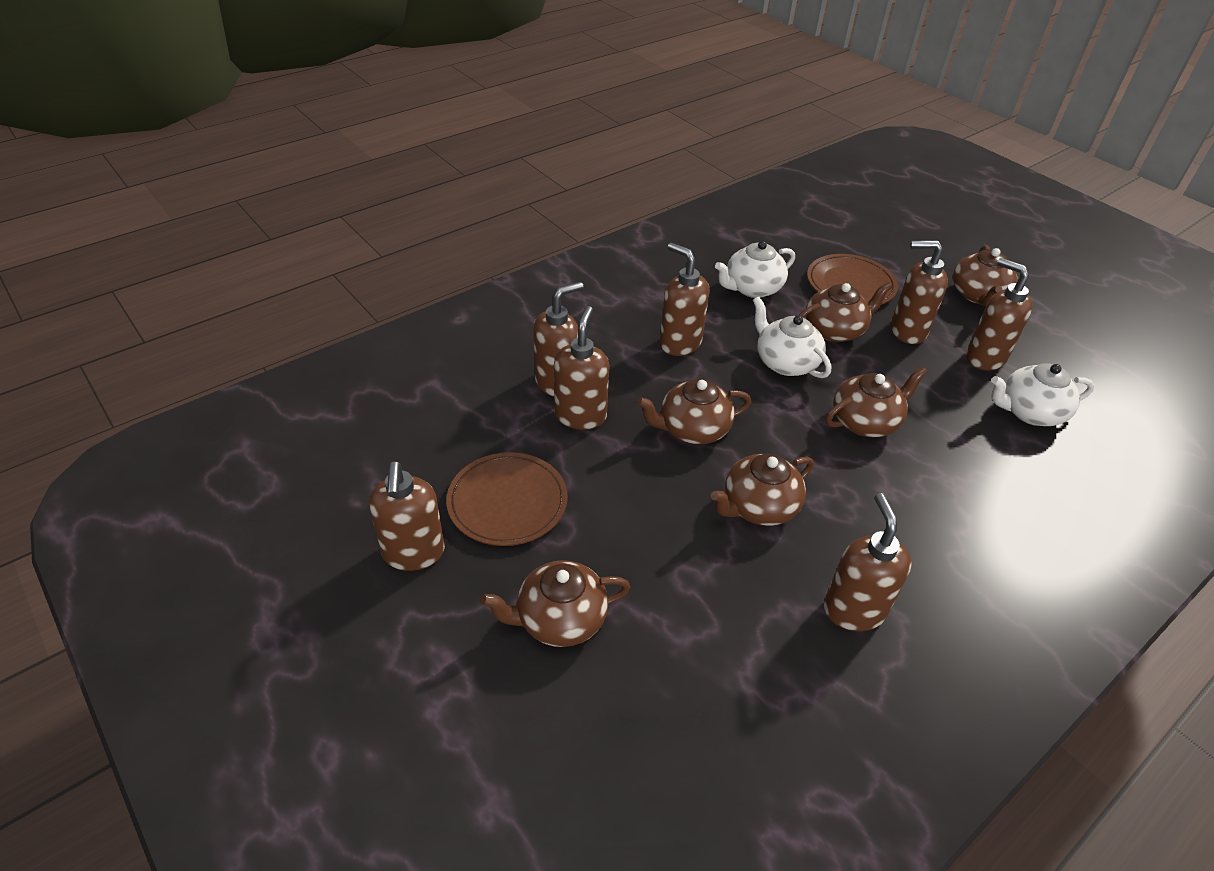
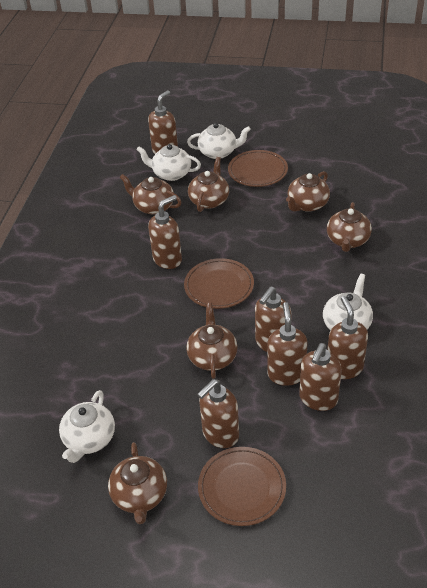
brown plate: [446,452,568,546] [807,254,898,305] = 2 -> [184,258,254,309] [198,447,286,526] [228,150,288,187] = 3
white teapot: [715,241,795,298] [753,297,831,378] [991,363,1094,426] = 3 -> [59,390,115,463] [136,144,201,181] [187,123,251,159] [323,273,373,330] = 4

